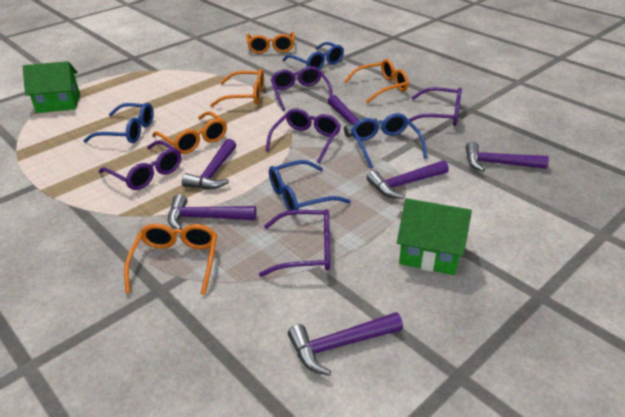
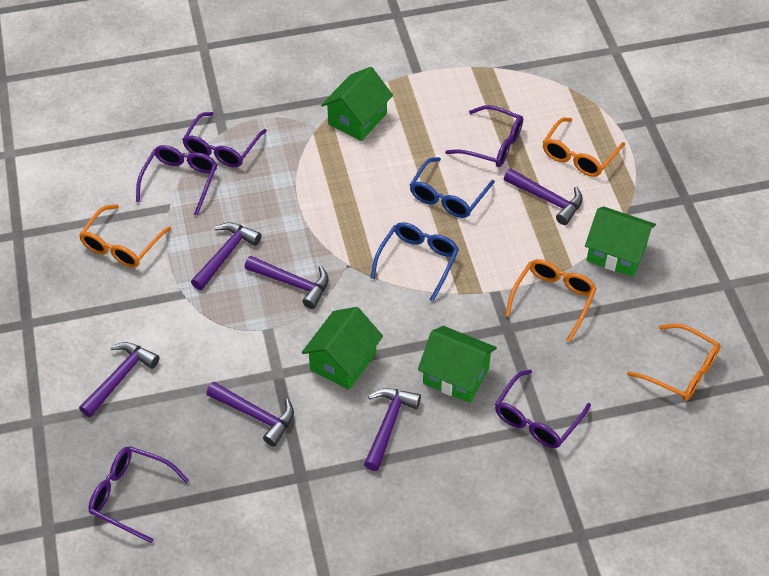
blue glasses: [83,103,154,143] [269,160,351,215] [282,42,344,70] [351,113,427,168] = 4 -> [371,222,459,302] [410,157,495,218] = 2
green house: [23,61,80,113] [397,198,472,275] = 2 -> [302,307,383,390] [321,67,393,141] [418,326,497,403] [585,207,656,277] = 4
orange glasses: [124,223,217,295] [152,111,227,154] [210,69,264,107] [246,31,295,54] [344,59,409,103] = 5 -> [79,204,171,268] [505,259,597,342] [543,117,625,177] [627,324,721,401] = 4

